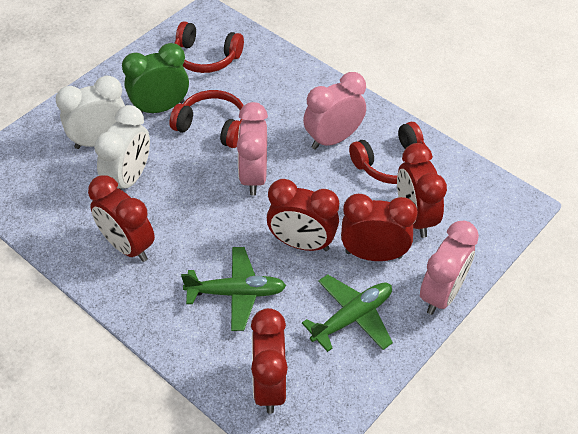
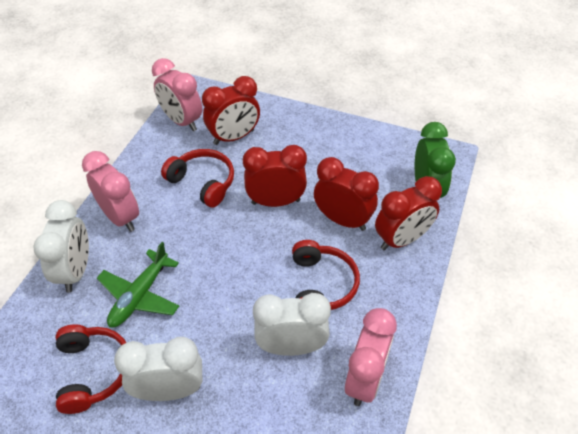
green plane: [181,247,286,331] [302,274,393,352] = 2 -> [97,242,179,328] = 1
red clock: [88,175,155,262] [251,308,288,414] [267,179,339,251] [341,194,418,261] [397,143,447,238] = 5 -> [202,76,260,145] [243,145,307,207] [314,157,379,231] [375,176,442,250] = 4
white clock: [56,76,125,149] [94,105,150,190] = 2 -> [33,200,89,293] [114,337,202,401] [253,293,331,356] = 3

